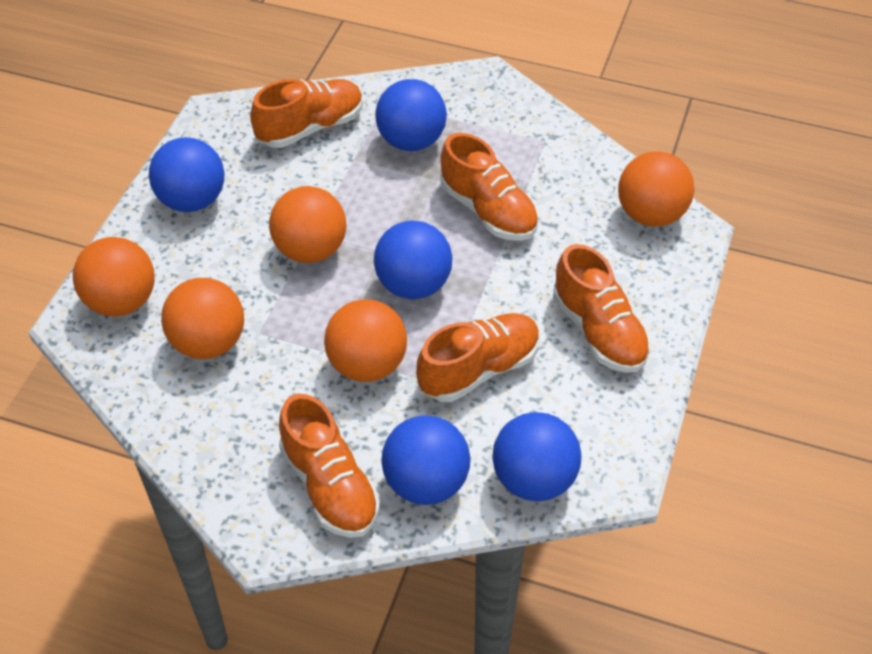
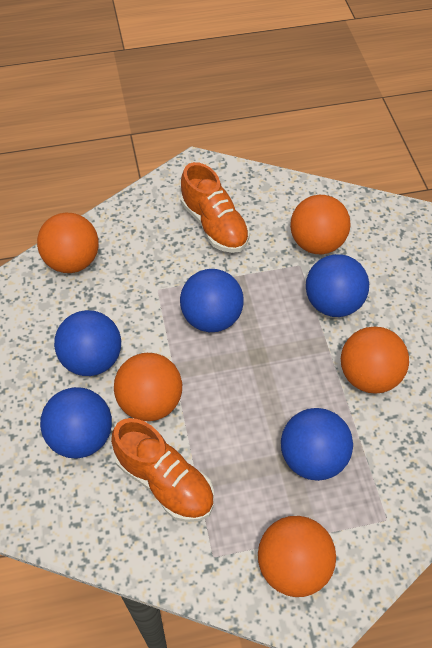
orange shoe: [250,79,363,148] [279,394,380,538] [416,313,540,402] [440,133,539,241] [553,244,651,373] = 5 -> [111,418,214,522] [180,162,250,253] = 2

